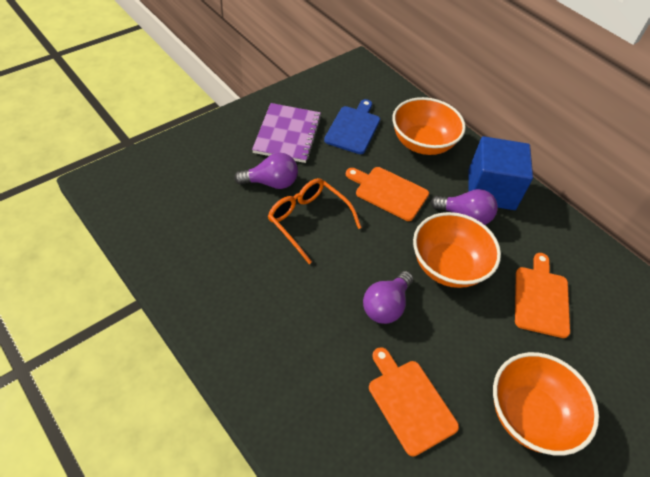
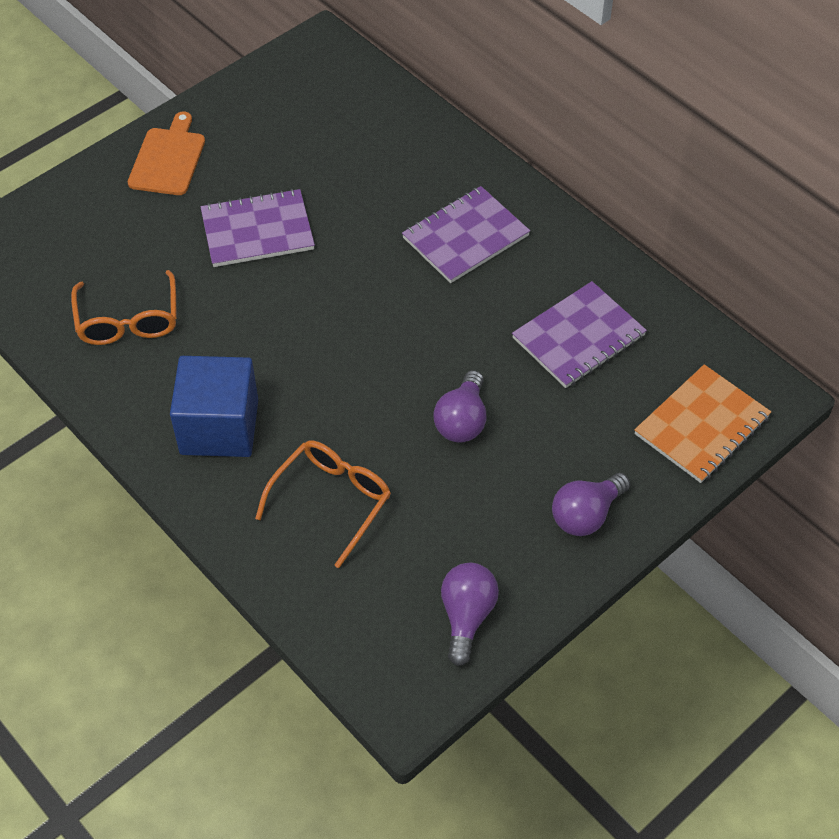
blue cutting board: [324,99,380,154] = 1 -> none = 0
orange bowl: [392,97,466,155] [413,212,501,288] [493,352,599,455] = 3 -> none = 0
orange cutting board: [346,167,429,221] [369,347,459,457] [515,253,570,338] = 3 -> [128,112,205,195] = 1
orange glasses: [268,178,362,264] = 1 -> [71,270,177,345] [255,440,391,568] = 2
orange notebook: none = 0 -> [634,364,771,483] = 1
purple notebook: [252,103,322,163] = 1 -> [201,189,315,267] [402,186,530,283] [512,281,647,388] = 3

